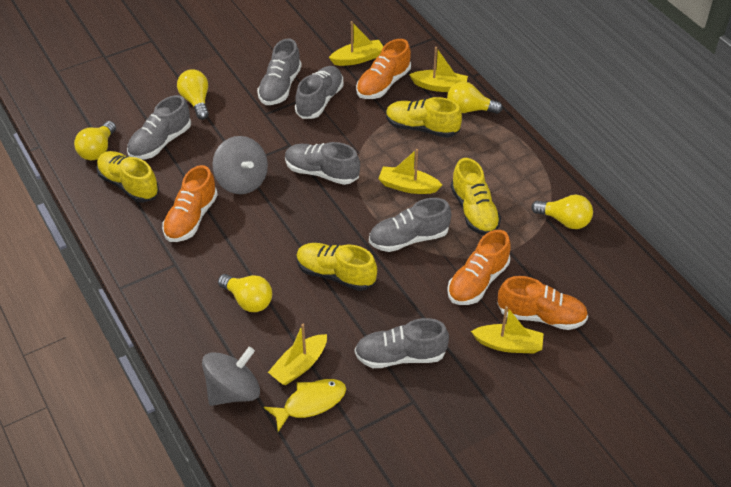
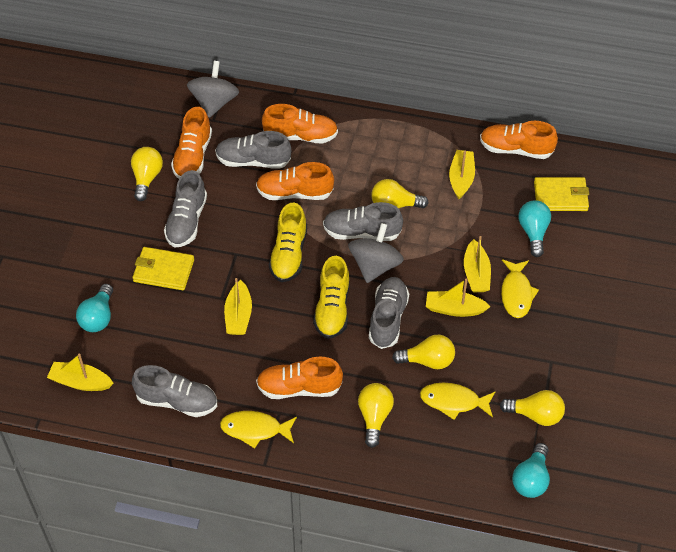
grey shoe: [127,95,191,160] [257,38,302,105] [285,142,360,185] [295,66,343,119] [355,318,449,368] [369,198,451,252] = 6 -> [132,365,217,417] [164,170,207,248] [215,131,291,169] [323,202,403,241] [369,277,409,349] = 5
orange shoe: [162,165,218,242] [356,39,411,99] [447,230,511,305] [497,276,588,330] = 4 -> [171,107,212,179] [256,162,334,200] [256,357,343,399] [262,104,338,143] [480,121,558,159] = 5
turquoise light bulb: none = 0 -> [76,284,113,332] [512,443,550,498] [519,200,551,257] = 3
yellow fish: [264,379,346,432] = 1 -> [220,411,297,448] [420,383,496,420] [501,259,539,318] = 3
yellow shoe: [96,151,159,203] [296,243,377,291] [386,97,462,138] [451,158,501,235] = 4 -> [269,203,307,282] [313,256,350,339] = 2
yellow wallet: none = 0 -> [133,247,194,290] [534,177,589,211] = 2

